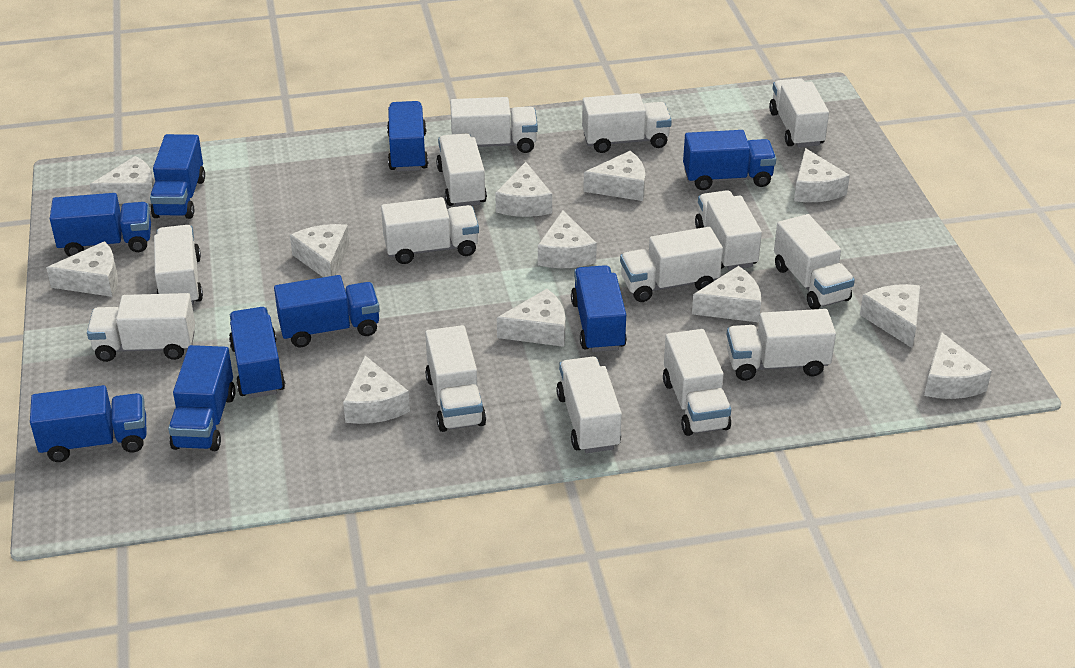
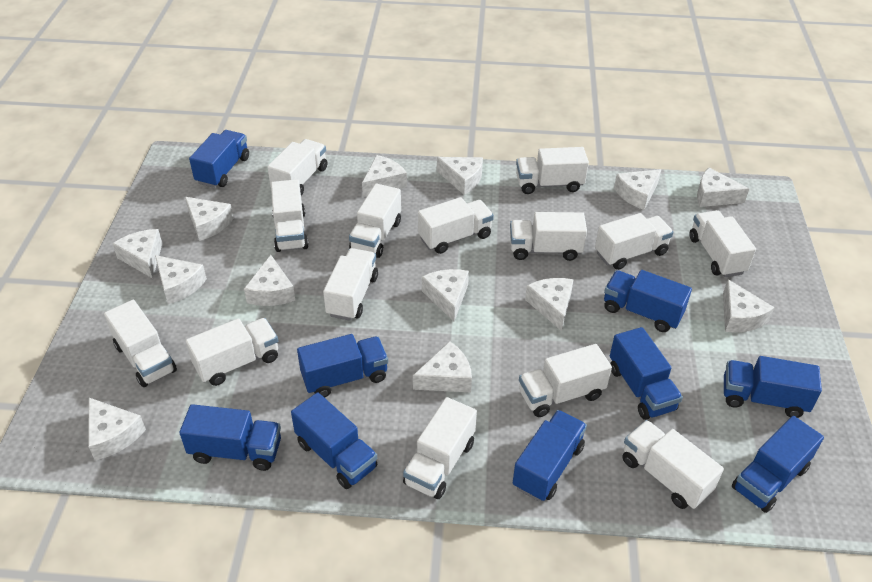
white cheese: [46,241,118,297] [90,156,154,204] [290,224,349,277] [343,356,410,424] [495,162,552,217] [497,289,566,347] [538,210,597,268] [583,151,645,201] [692,266,761,322] [794,148,850,202] [860,284,920,348] [924,332,992,399] = 12 -> [88,398,146,460] [112,229,162,279] [155,255,207,304] [185,197,234,241] [244,255,295,306] [362,155,407,197] [413,341,472,392] [422,269,469,321] [437,157,483,195] [525,278,574,331] [614,169,661,210] [697,168,749,207] [723,279,775,333] = 13

